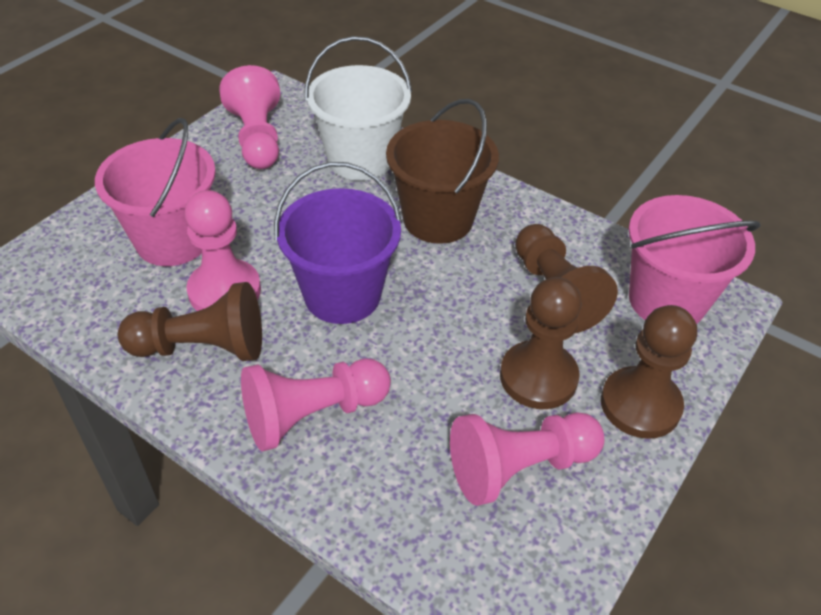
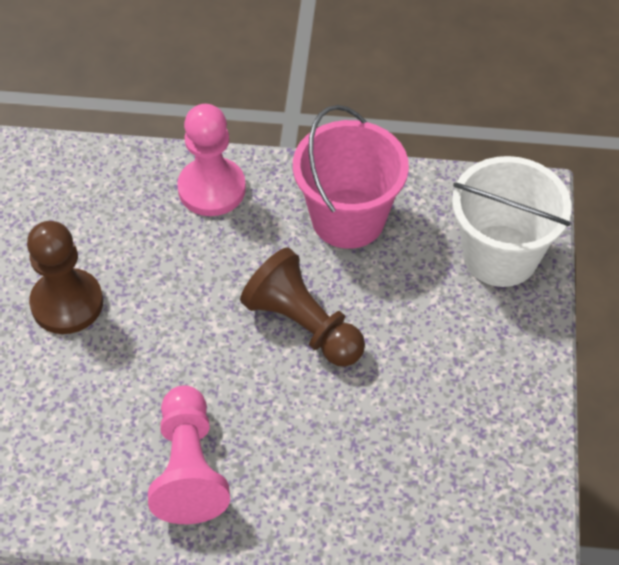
brown bucket: [386,99,499,244] = 1 -> none = 0
brown pawn: [118,282,262,361] [500,277,582,409] [515,224,618,333] [601,305,697,439] = 4 -> [27,221,103,334] [240,248,365,367] = 2
pink bucket: [95,118,216,266] [629,195,761,324] = 2 -> [293,105,409,249] = 1
pink pawn: [185,190,261,311] [219,65,280,169] [241,358,391,451] [450,412,604,506] = 4 -> [148,385,230,524] [177,104,246,216] = 2
purple bucket: [274,162,402,324] = 1 -> none = 0

